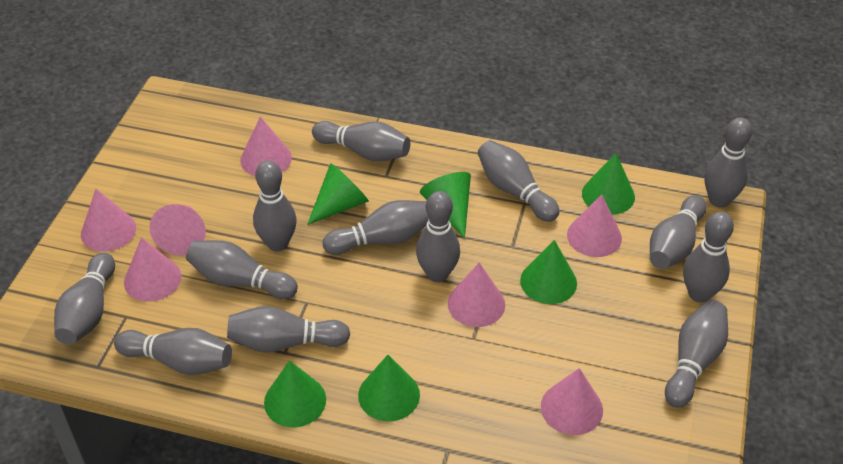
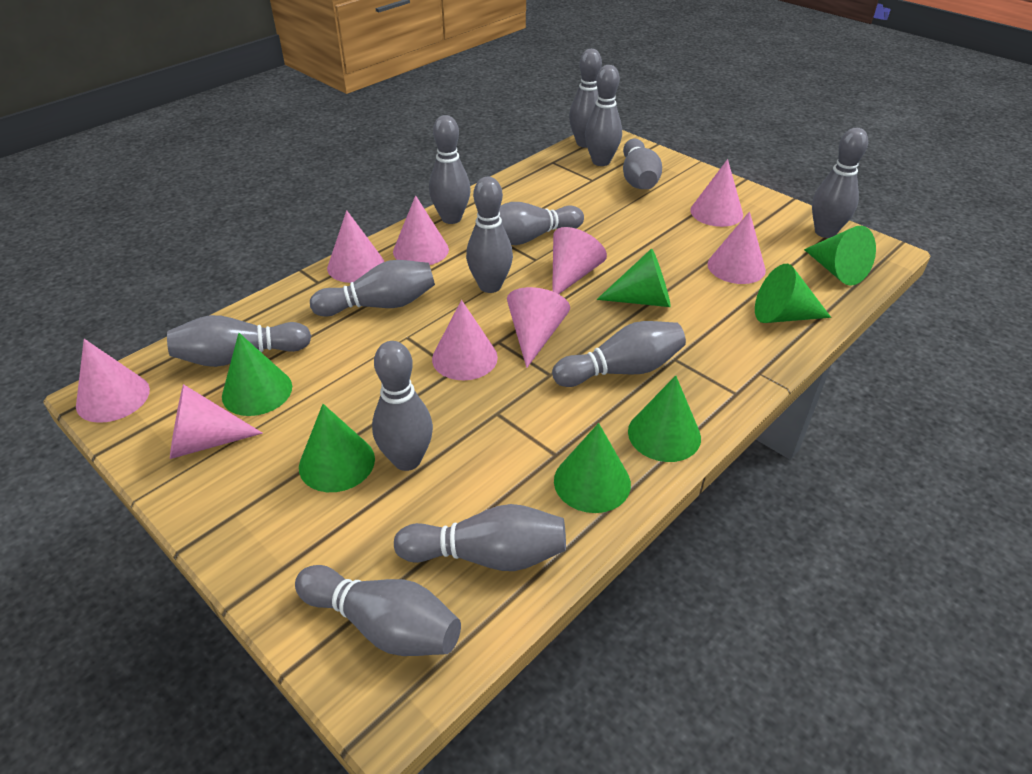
green cone: [264,360,326,427] [307,163,369,225] [358,355,420,422] [420,172,471,238] [520,240,577,304] [582,153,635,215] = 6 -> [222,333,292,416] [299,404,375,492] [554,423,631,513] [597,248,671,307] [628,376,701,462] [755,264,831,323] [804,226,876,286] = 7
pink cone: [81,189,136,252] [124,237,181,302] [150,204,206,256] [240,116,292,176] [448,263,505,327] [541,368,603,435] [567,194,622,257] = 7 -> [76,339,150,423] [170,384,263,459] [327,210,384,283] [393,195,449,265] [432,300,498,380] [507,287,570,368] [552,227,607,294] [690,159,743,227] [707,211,766,284] = 9

